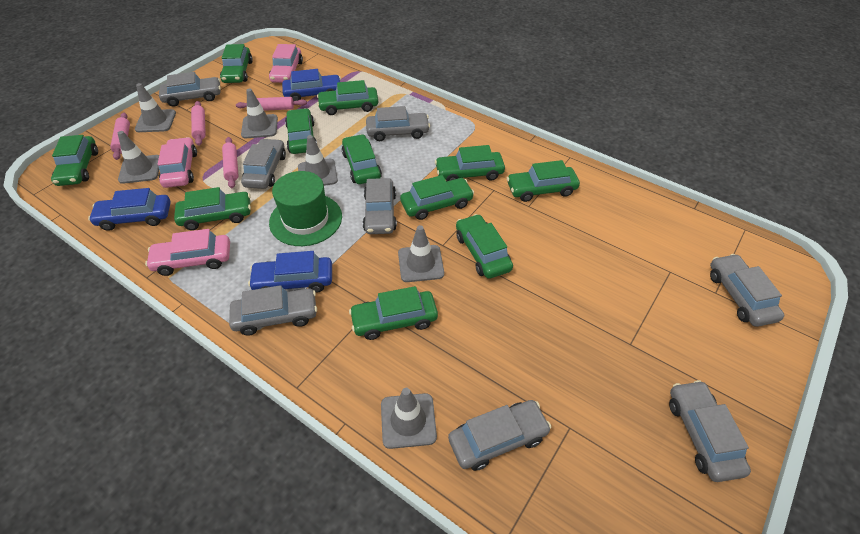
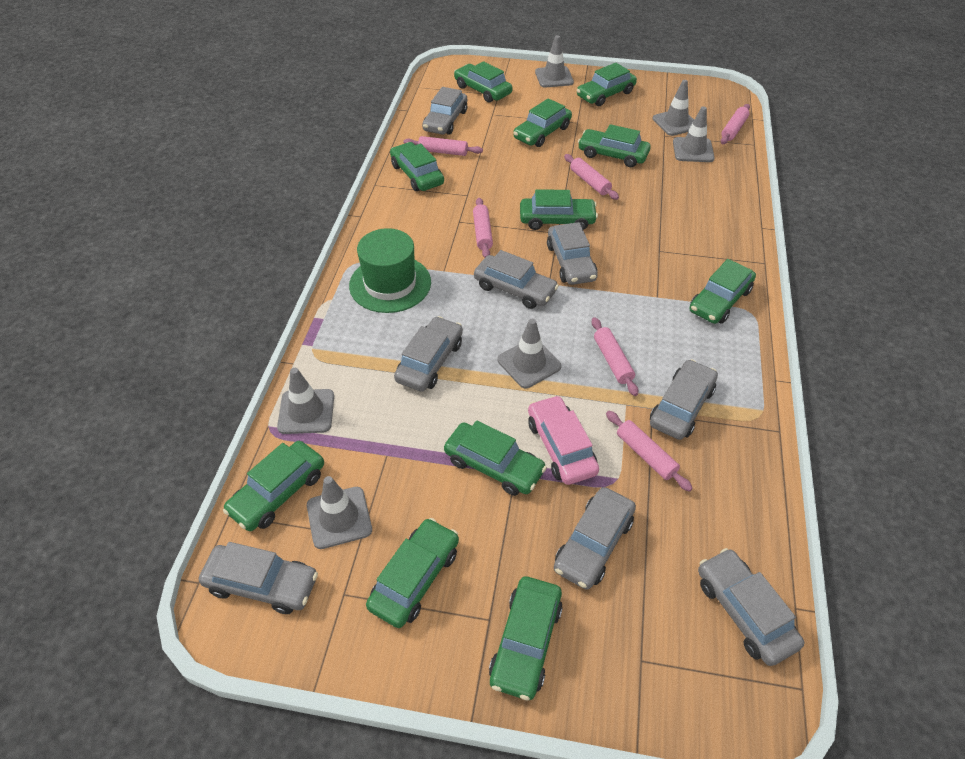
blue car: [88,188,171,231] [248,251,332,293] [282,69,341,101] = 3 -> none = 0
pink car: [145,229,230,276] [158,137,197,188] [269,44,303,83] = 3 -> [528,395,599,485] = 1
pink rolling pin: [110,113,130,160] [191,101,206,146] [222,137,239,188] [236,97,307,111] = 4 -> [403,136,483,156] [473,198,493,258] [564,154,619,200] [592,317,638,396] [606,411,693,492] [721,104,750,144] = 6

